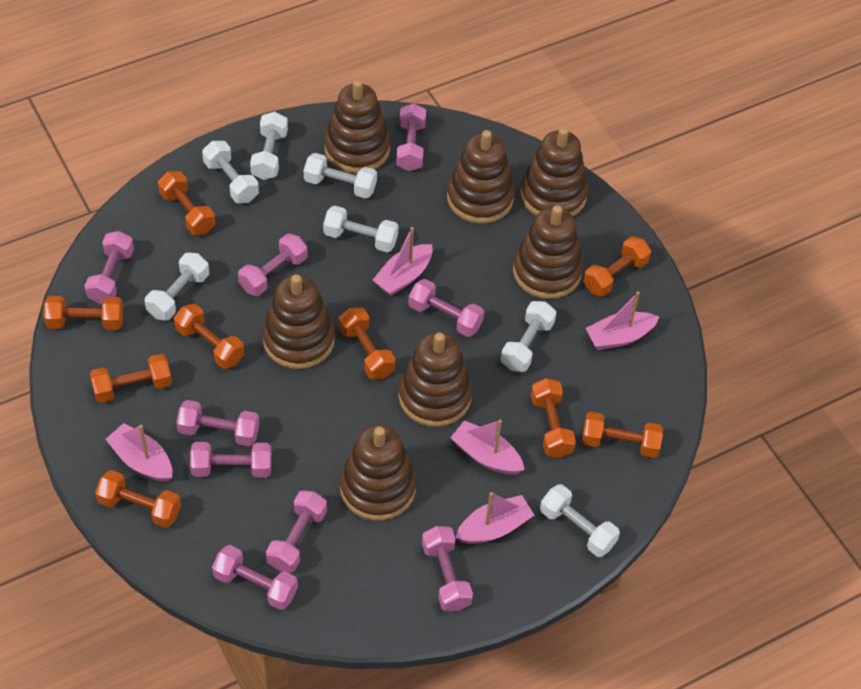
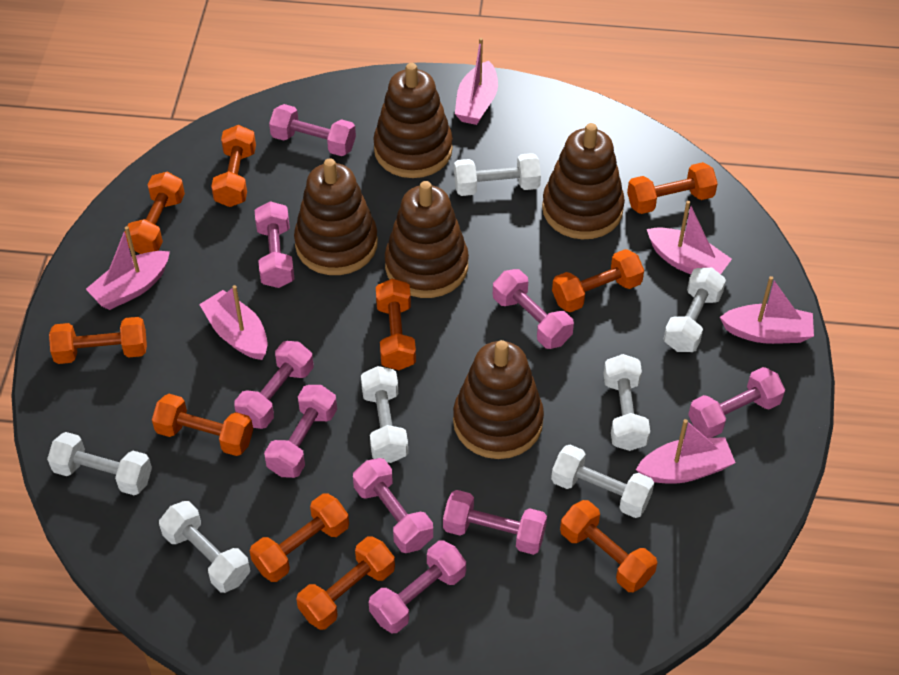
brown stacking toy: [262,274,335,369] [324,80,390,173] [340,425,416,521] [398,332,472,427] [447,130,515,224] [513,205,583,299] [520,127,588,216] = 7 -> [294,158,378,275] [373,63,453,178] [385,181,469,298] [453,340,544,459] [542,123,625,239] = 5
orange dumbbell: [44,296,123,330] [90,354,172,403] [95,470,181,528] [158,171,215,235] [174,304,244,369] [339,307,395,379] [531,378,576,458] [582,412,663,458] [583,236,651,297] = 9 -> [49,317,147,364] [125,172,185,254] [152,394,253,456] [211,125,256,207] [250,493,349,582] [296,536,395,630] [376,279,416,370] [552,249,644,312] [560,500,657,592] [627,162,718,214] = 10
pink boat: [105,423,172,482] [373,227,433,296] [450,420,525,475] [455,492,534,544] [586,291,659,350] = 5 -> [86,226,170,310] [199,285,268,360] [455,38,498,125] [636,419,735,484] [647,201,732,274] [720,276,814,344] = 6

